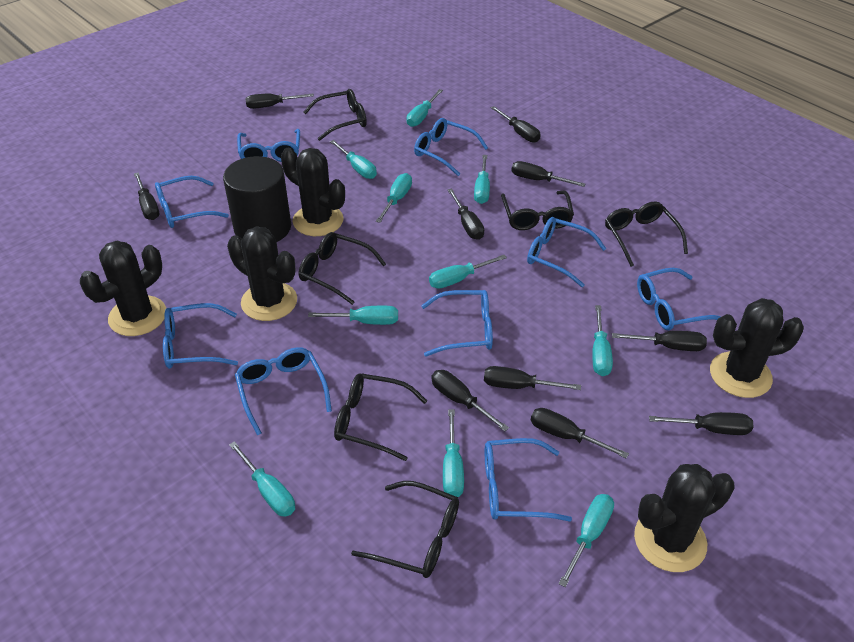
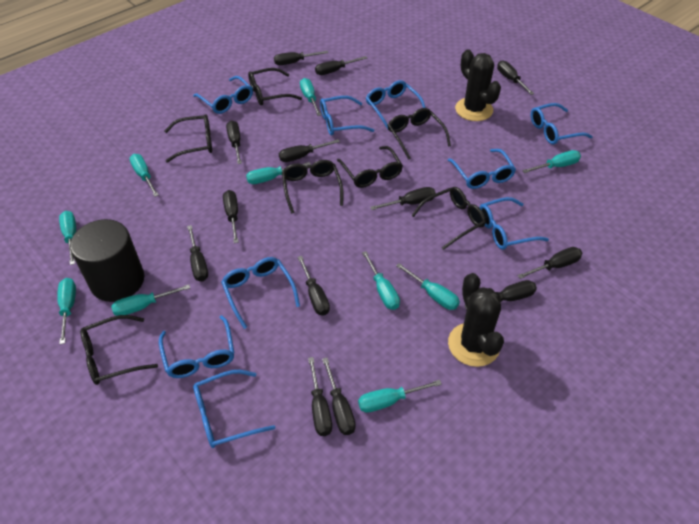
black cactus: [80,241,166,336] [227,226,297,321] [281,148,345,236] [634,464,734,572] [710,298,804,398] = 5 -> [448,273,504,367] [455,49,501,121] = 2
black glasses: [299,232,386,305] [303,89,367,141] [334,373,427,461] [351,481,459,578] [501,191,574,230] [605,201,688,267] = 6 -> [80,315,158,385] [164,114,212,163] [248,68,302,106] [282,160,343,214] [337,146,403,188] [388,108,451,160] [411,187,486,250] = 7
black screwdriver: [134,172,159,220] [245,93,314,109] [431,370,509,431] [447,189,484,240] [484,366,581,390] [491,106,541,142] [511,161,585,187] [531,408,629,459] [612,331,707,351] [649,412,753,435] = 10 -> [187,225,208,282] [223,190,239,243] [226,121,242,164] [274,51,328,65] [279,139,340,162] [297,256,330,316] [308,357,332,436] [315,56,367,75] [322,358,356,435] [370,187,436,210] [464,280,537,309] [497,60,534,95] [517,247,582,279] = 13

